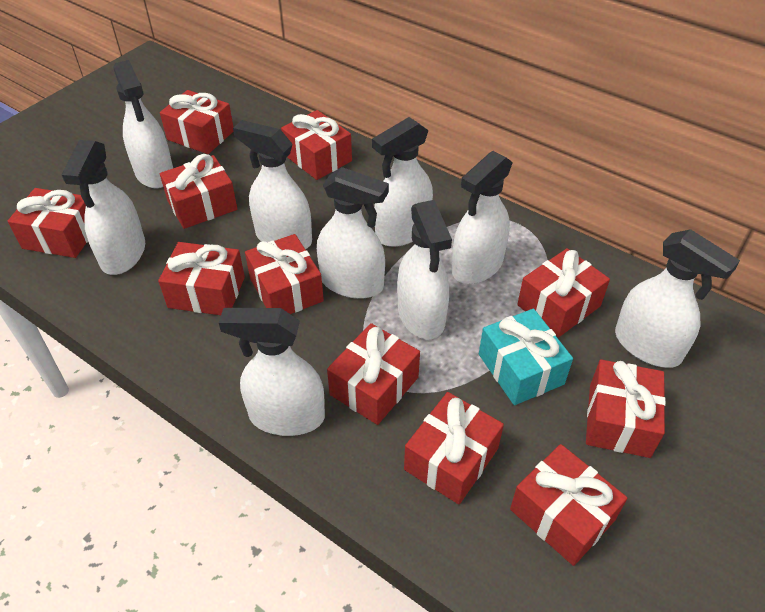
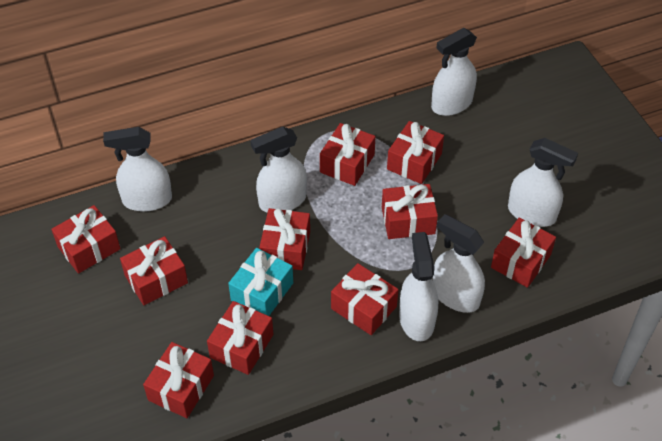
red gift: [8,188,88,258] [158,242,245,315] [160,90,234,154] [160,154,237,229] [245,234,324,314] [281,110,352,180] [327,323,420,425] [404,392,504,504] [510,444,627,566] [517,248,610,338] [586,359,666,458] = 11 -> [51,205,120,274] [120,236,188,305] [143,342,214,418] [207,301,273,375] [259,208,310,270] [320,123,376,186] [331,263,399,335] [382,184,438,239] [387,121,444,184] [491,218,556,288] = 10
white spray bottle: [62,140,145,275] [113,60,173,188] [219,308,325,436] [233,120,312,249] [317,167,389,299] [372,117,433,247] [397,200,452,339] [452,151,513,284] [615,229,740,368] = 9 -> [103,127,172,212] [250,126,307,213] [399,232,438,341] [431,28,477,116] [433,214,485,313] [508,138,578,227] = 6

